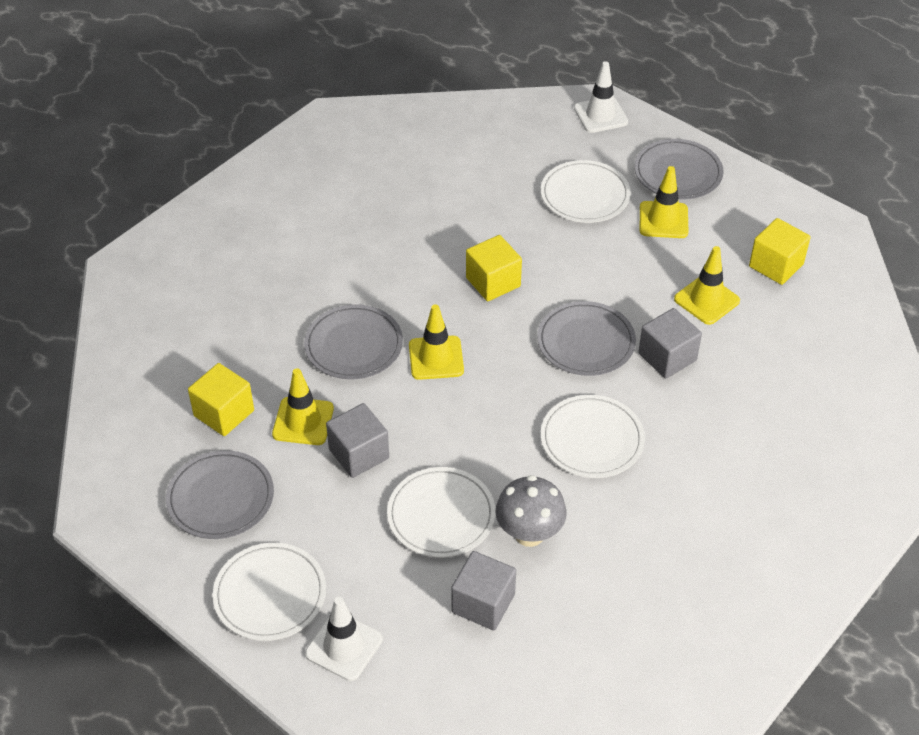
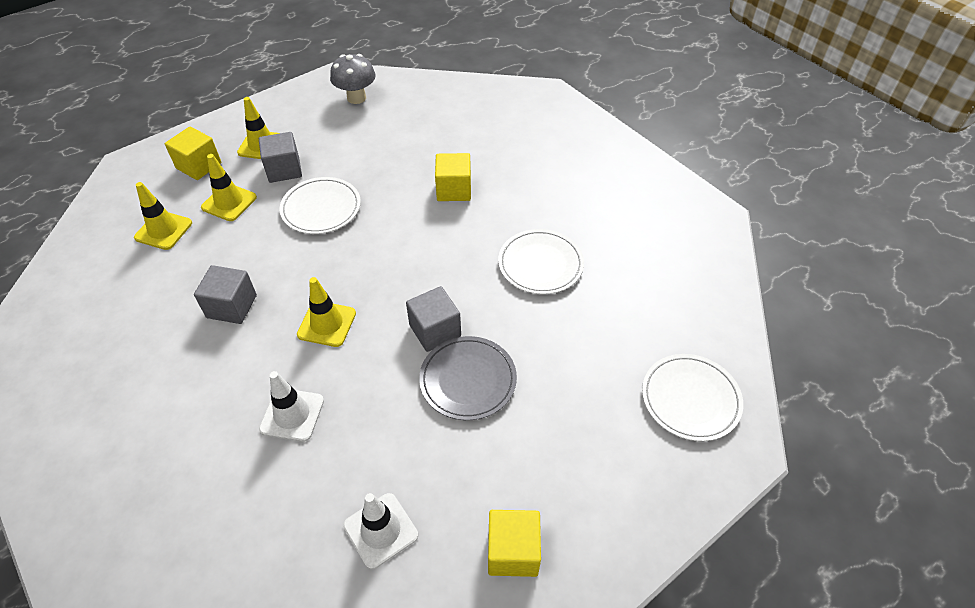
grey plate: [166,450,274,539] [304,304,403,379] [537,301,636,376] [634,139,724,200] = 4 -> [419,336,517,420] = 1
white plate: [213,543,326,641] [387,467,496,557] [541,160,631,223] [541,395,645,478] = 4 -> [280,177,361,234] [498,229,584,294] [642,354,743,441] = 3

